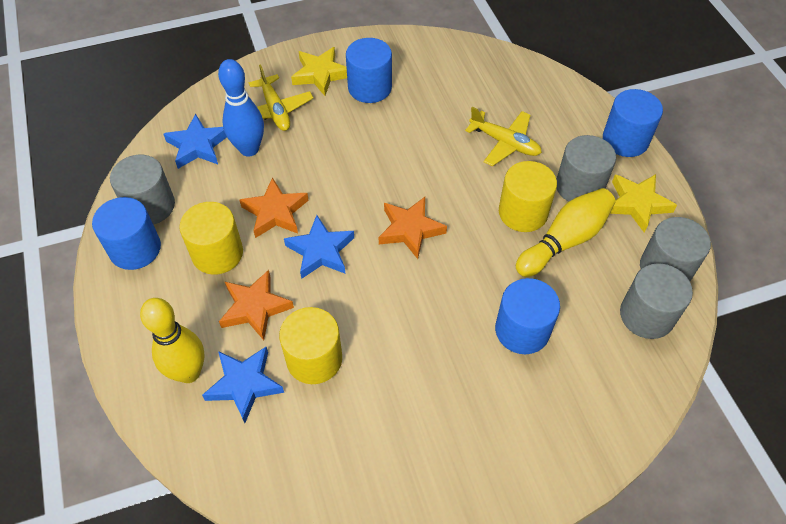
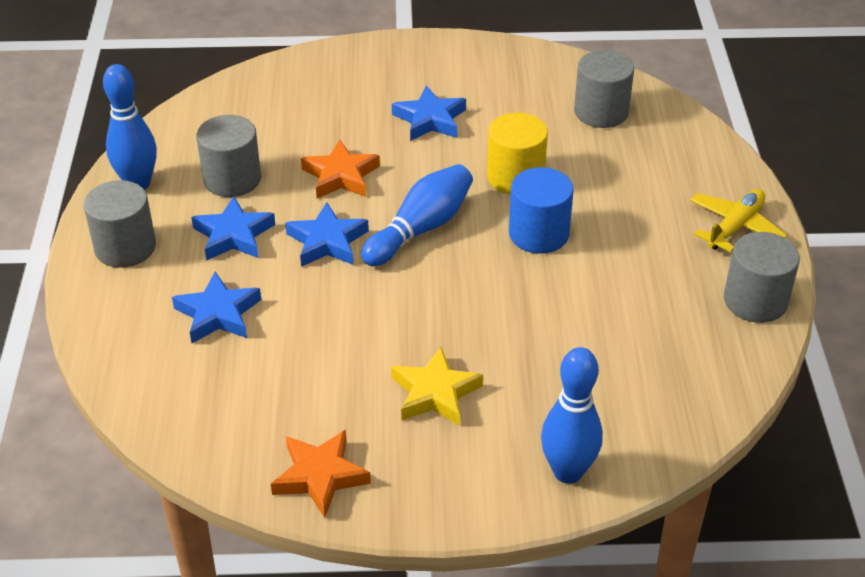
blue bowling pin: [218,59,264,157] = 1 -> [103,64,157,190] [361,164,473,266] [541,347,603,484] = 3
blue cylinder: [92,197,161,270] [346,38,392,103] [495,278,560,354] [603,89,663,157] = 4 -> [509,167,574,254] = 1
blue star: [163,114,227,169] [202,347,284,423] [284,215,354,279] = 3 -> [172,272,261,343] [191,196,275,261] [285,202,369,267] [392,86,466,141] = 4
orange star: [219,270,294,340] [239,177,309,238] [379,197,447,259] = 3 -> [271,430,371,518] [301,140,380,198] = 2
yellow bowling pin: [140,298,205,383] [516,188,616,277] = 2 -> none = 0
yellow cylinder: [179,202,243,275] [279,307,342,384] [499,161,557,232] = 3 -> [487,113,548,195] = 1
yellow plane: [249,64,313,131] [465,107,542,166] = 2 -> [690,189,787,252] = 1
yellow star: [291,47,347,96] [610,174,677,233] = 2 -> [391,347,483,426] = 1

